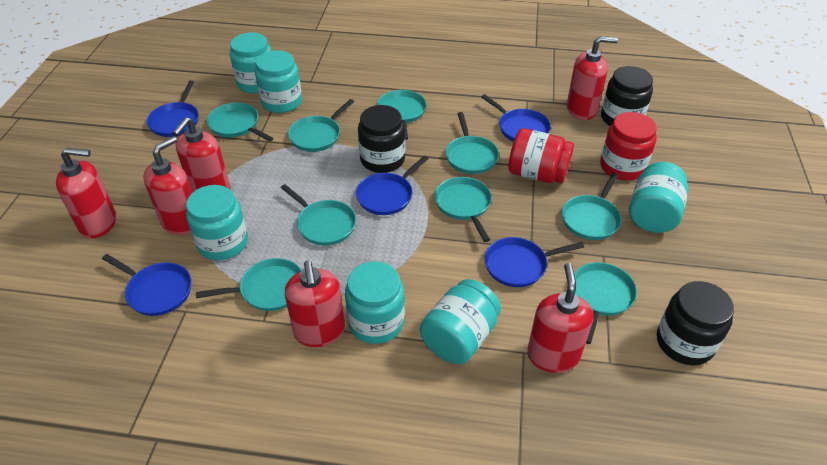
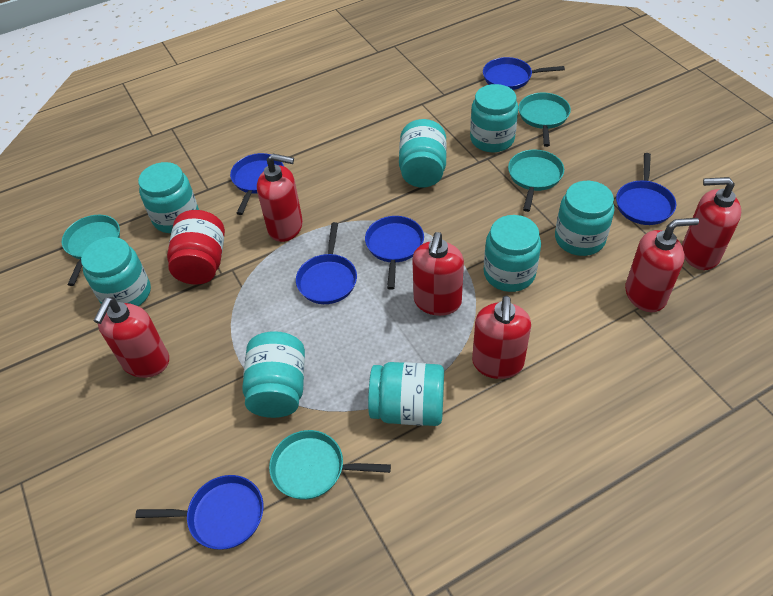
black jar: [358,105,405,173] [601,66,653,126] [657,281,734,365] = 3 -> none = 0
blue pan: [102,254,192,316] [147,80,199,137] [356,155,429,215] [481,94,551,142] [484,237,584,287] = 5 -> [135,475,264,550] [230,153,284,215] [296,222,357,304] [365,216,424,290] [483,57,565,90] [616,153,676,225] = 6
red jar: [508,128,574,183] [600,112,657,181] = 2 -> [167,210,225,285] = 1
turquoise jar: [186,185,248,260] [230,33,272,93] [255,50,302,113] [345,261,405,344] [420,279,501,364] [629,162,688,233] = 6 -> [81,237,151,306] [138,162,199,233] [242,331,305,418] [368,362,444,426] [399,119,447,187] [470,84,518,152] [484,215,541,292] [555,181,614,256] = 8
turquoise pan: [196,258,301,311] [207,103,273,142] [281,184,356,246] [288,99,354,152] [377,90,426,140] [435,177,492,242] [446,112,499,174] [562,173,622,240] [574,262,637,344] = 9 -> [62,215,120,286] [269,430,391,500] [508,150,564,212] [518,92,571,147] = 4

